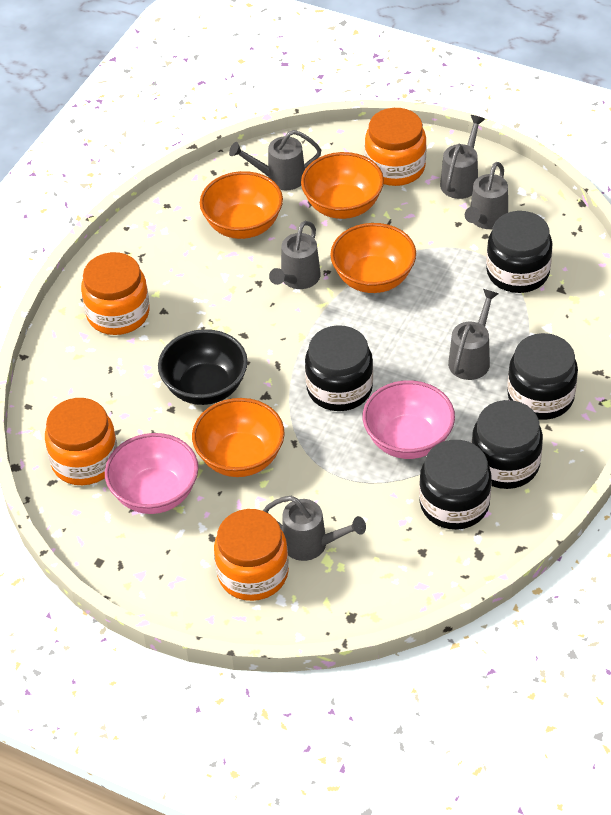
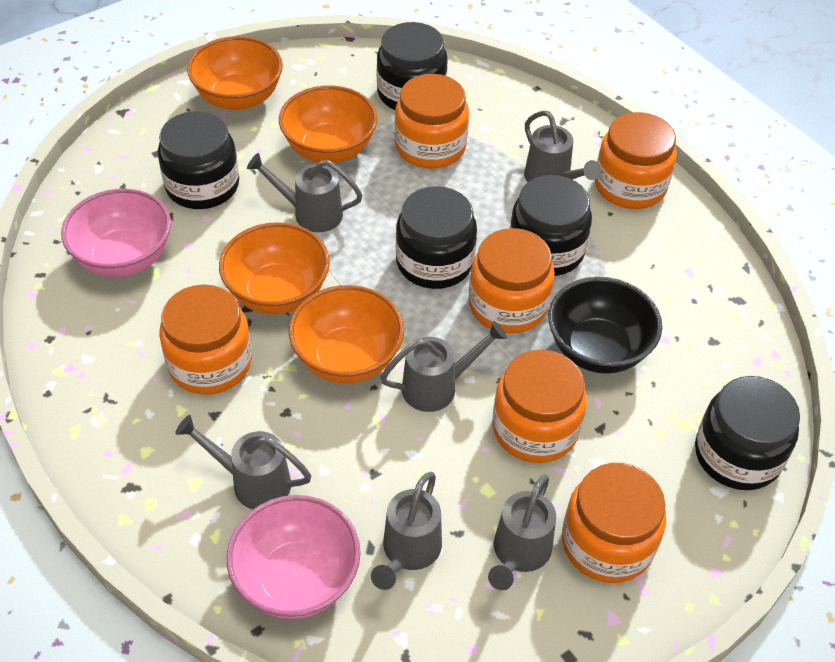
orange jar: [45,398,117,485] [81,252,150,335] [214,509,289,601] [365,108,426,186] = 4 -> [159,284,252,395] [395,74,469,168] [469,228,555,333] [492,350,587,463] [562,463,666,583] [595,112,677,209] = 6

